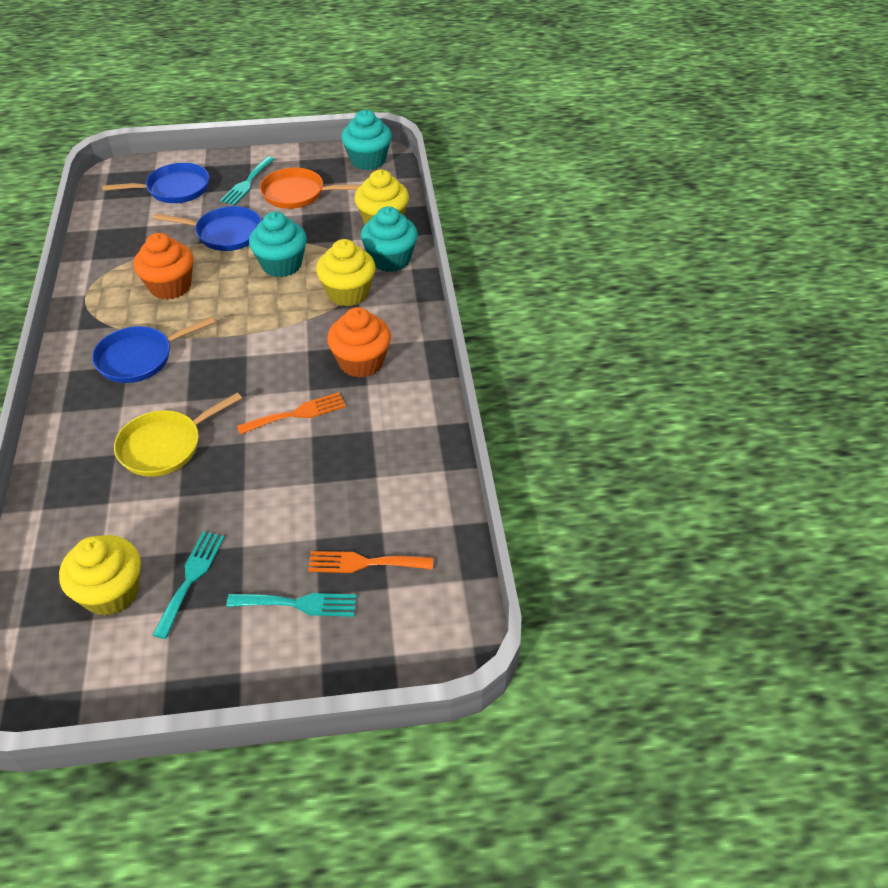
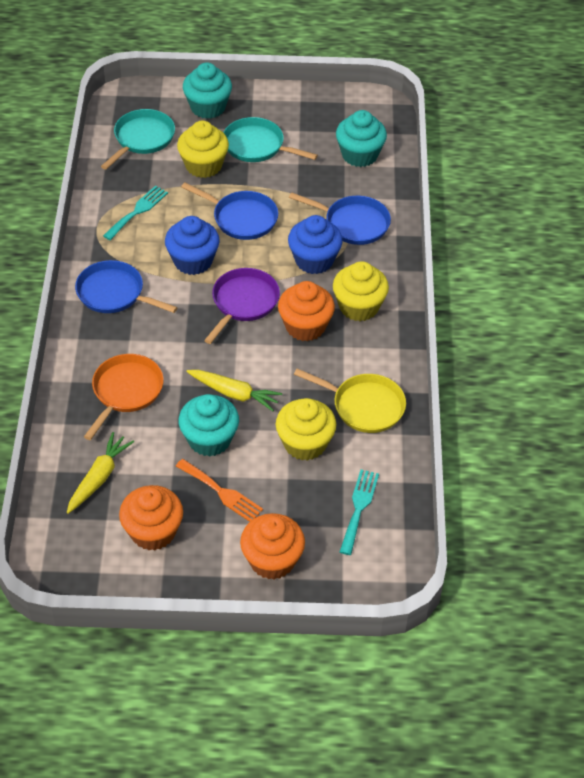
blue cupcake: none = 0 -> [165,216,220,275] [288,215,343,274] = 2
orange cupcake: [134,233,193,300] [327,307,391,378] = 2 -> [119,485,183,551] [240,513,305,580] [278,281,335,341] = 3
orange fork: [237,392,346,435] [308,551,433,573] = 2 -> [176,459,263,522] = 1
purple pan: none = 0 -> [204,268,280,344] = 1
turquoise fork: [153,531,225,639] [220,157,275,205] [226,593,357,617] = 3 -> [103,186,168,240] [339,469,379,555] = 2
turquoise pan: none = 0 -> [101,109,175,170] [223,117,318,162] = 2
yellow carrot: none = 0 -> [67,432,134,514] [187,370,282,411] = 2

